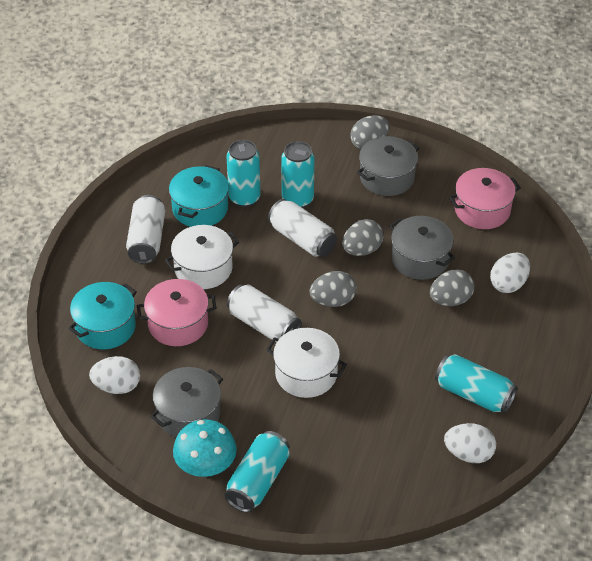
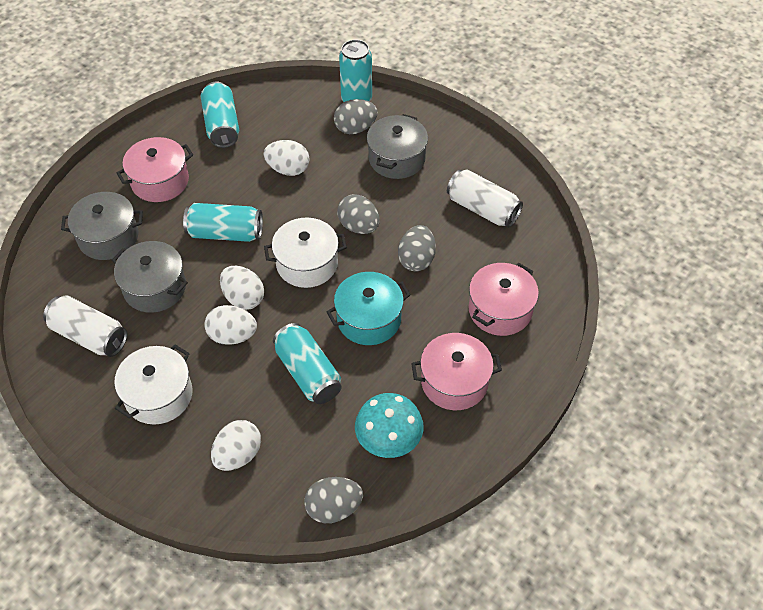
pink pot: [137,279,217,346] [449,168,521,229] = 2 -> [116,137,193,202] [411,333,502,410] [468,263,539,336] = 3
turquoise pot: [68,282,137,349] [169,165,229,227] = 2 -> [327,272,411,345] = 1
white can: [126,195,165,264] [227,284,301,342] [268,199,337,257] = 3 -> [43,295,127,357] [447,169,523,228] = 2
white egg: [89,356,140,394] [444,423,496,463] [490,253,530,293] = 3 -> [204,305,257,345] [211,420,261,471] [220,266,264,310] [264,140,310,176] = 4

